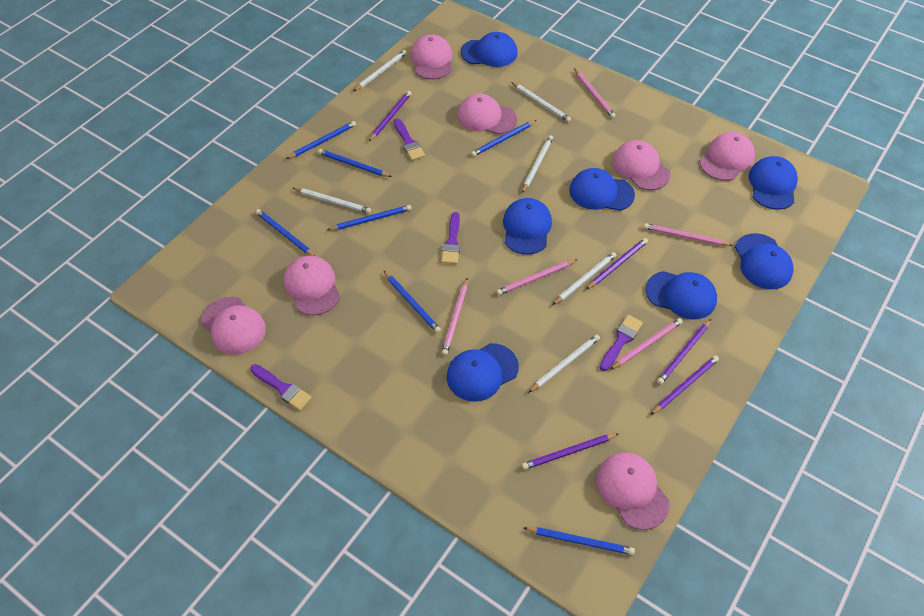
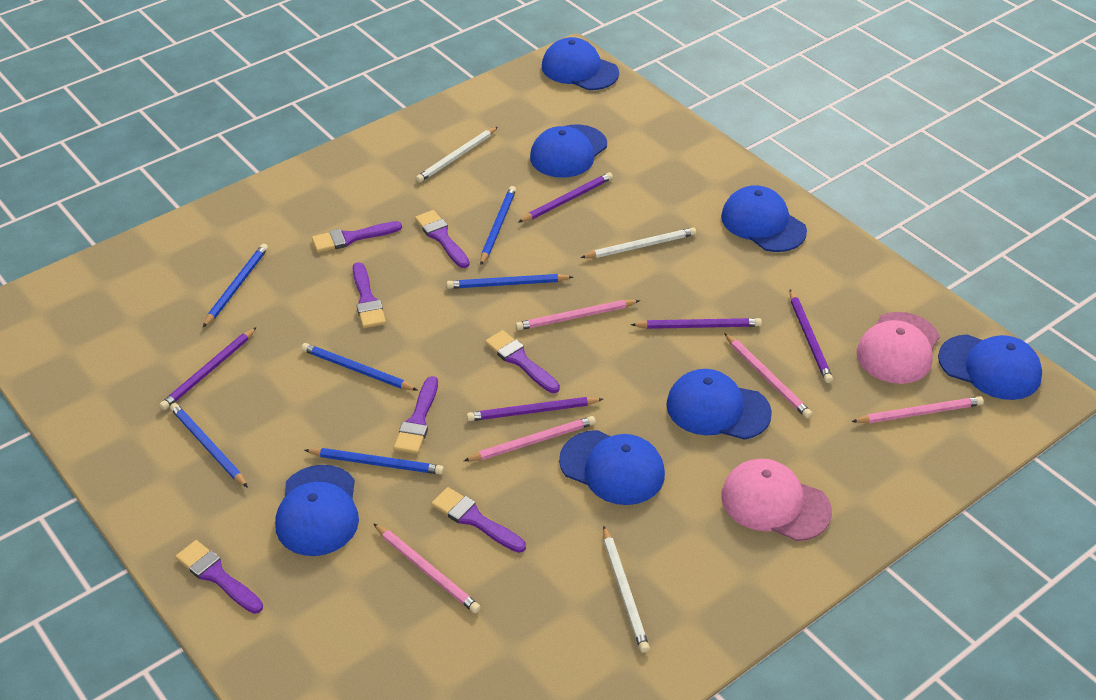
blue pencil: [256,209,315,256] [286,121,356,159] [318,149,392,177] [327,205,412,230] [384,271,441,333] [471,120,536,157] [524,527,635,555] = 7 -> [170,403,248,488] [203,244,268,327] [301,343,418,391] [305,448,444,475] [447,274,573,289] [480,186,516,265] = 6
pink cap: [201,297,266,355] [283,256,340,315] [411,35,452,79] [457,94,517,134] [596,453,670,530] [613,140,671,190] [700,132,755,181] = 7 -> [721,459,832,541] [857,312,940,384] = 2
purple brush: [250,364,312,411] [394,118,425,161] [441,212,460,264] [600,315,643,371] = 4 -> [176,540,263,614] [312,221,402,252] [353,262,386,328] [394,376,438,454] [415,210,470,268] [431,487,526,553] [485,330,560,393] = 7
white pencil: [293,188,371,214] [354,50,407,91] [511,82,571,122] [522,135,553,193] [528,334,600,393] [553,252,616,305] = 6 -> [416,127,498,183] [580,227,696,258] [603,526,650,653] = 3

